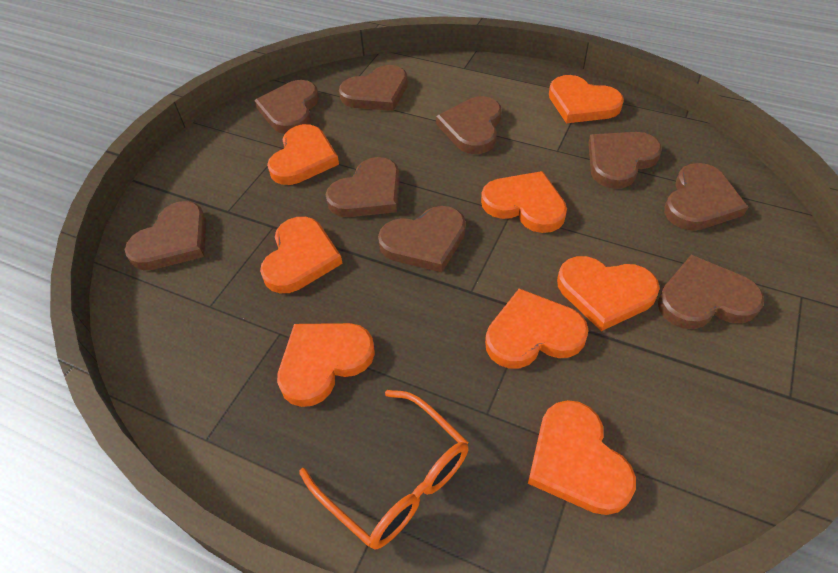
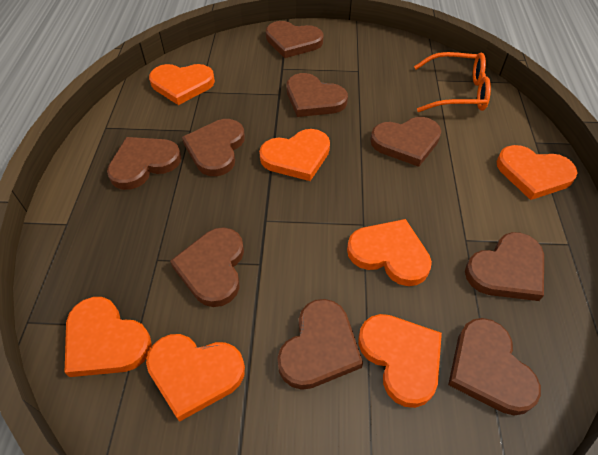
orange heart: [260,217,343,293] [267,124,339,185] [277,323,375,407] [481,171,567,233] [485,289,589,369] [528,400,636,515] [549,75,624,123] [557,256,660,331] = 8 -> [65,297,152,377] [146,334,245,422] [149,64,215,105] [259,129,330,181] [347,219,432,286] [358,314,442,408] [496,145,578,200] = 7

